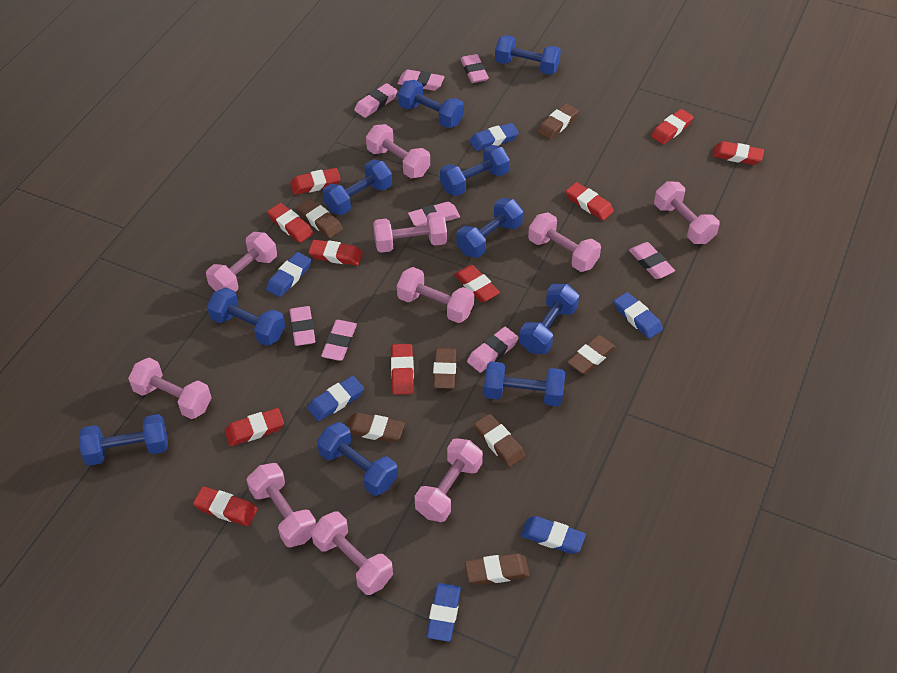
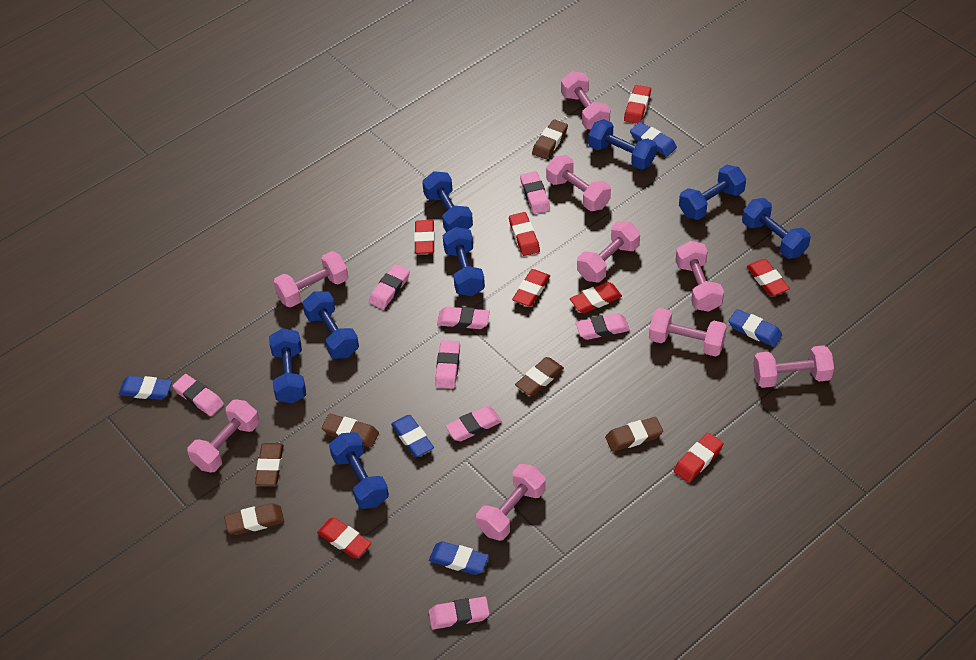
blue dumbbell: [79,414,168,466] [207,287,285,346] [317,422,398,496] [323,159,392,215] [398,80,464,128] [440,145,510,196] [456,198,523,258] [484,361,565,406] [495,35,561,75] [519,284,579,354] = 10 -> [269,328,306,403] [302,291,359,359] [329,432,389,509] [422,171,473,232] [443,227,485,296] [588,119,657,170] [679,165,746,220] [742,198,811,259] = 8
blue eraser: [266,252,311,297] [308,376,364,421] [426,583,461,642] [469,123,519,151] [521,516,586,554] [614,292,663,339] = 6 -> [118,376,172,400] [391,415,434,457] [429,541,489,575] [630,122,677,156] [729,309,782,347] = 5
brown eraser: [297,199,343,238] [347,412,405,443] [433,348,456,389] [465,553,530,585] [474,414,525,467] [537,103,579,140] [567,335,616,374] = 7 -> [224,503,284,535] [255,443,283,486] [322,414,379,447] [515,357,564,396] [532,119,568,159] [605,417,663,452] = 6
pink dumbbell: [128,358,211,419] [206,232,277,292] [247,463,316,547] [311,511,393,595] [366,124,430,178] [373,212,447,253] [397,267,474,323] [415,438,483,522] [528,213,601,272] [654,181,720,244] = 10 -> [187,399,259,473] [273,251,348,307] [476,464,546,541] [546,155,611,211] [561,71,610,130] [577,221,640,282] [649,308,727,357] [676,241,724,312] [753,345,834,388] = 9
red eraser: [193,486,257,526] [225,408,284,446] [267,203,313,243] [290,168,341,195] [308,239,363,266] [391,344,414,395] [454,265,500,302] [566,182,614,220] [651,109,694,144] [713,141,764,165] = 10 -> [317,518,372,558] [414,220,435,254] [509,212,540,256] [512,269,550,307] [570,282,622,313] [624,85,651,124] [674,433,723,482] [747,259,790,296] = 8

